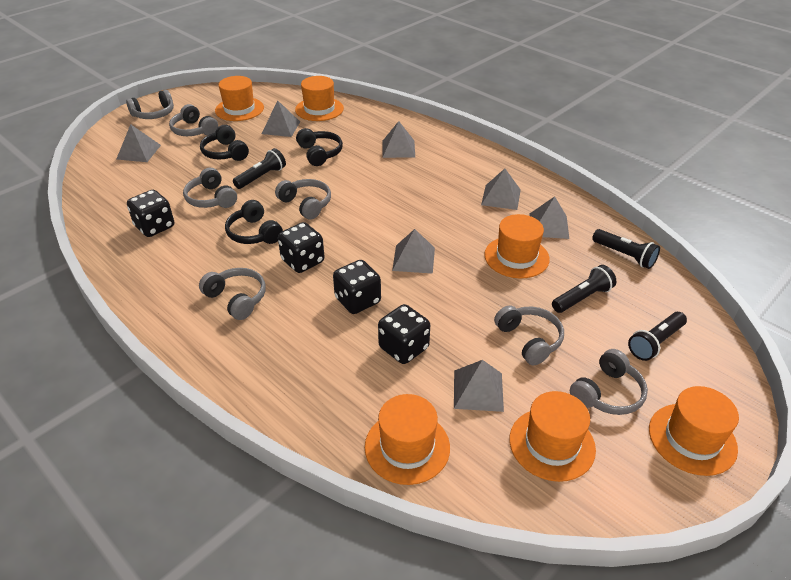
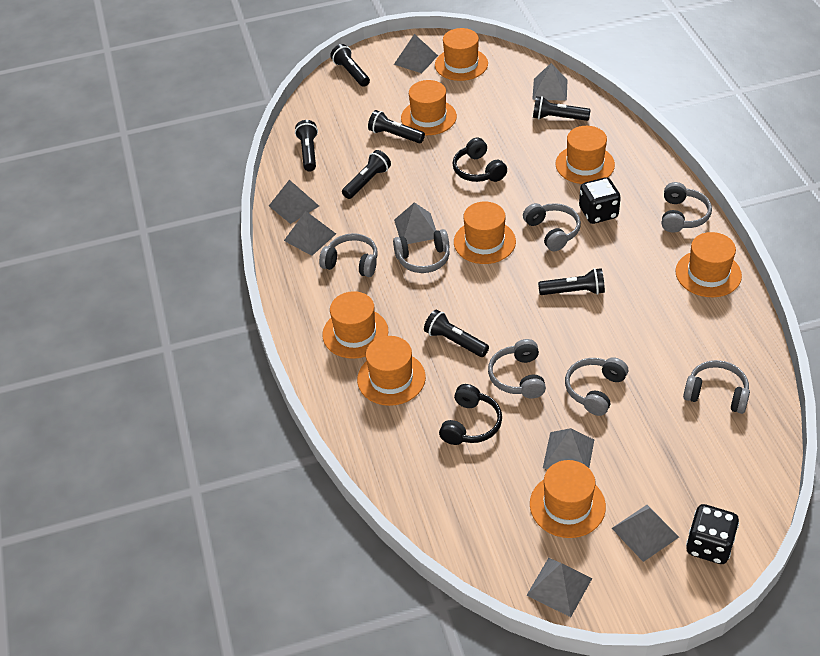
black dice: [127,190,174,237] [278,222,325,273] [333,260,381,314] [378,304,430,364] = 4 -> [579,177,621,224] [686,504,739,564] = 2
black flashlight: [233,148,286,189] [552,265,616,313] [592,229,660,269] [628,312,687,361] = 4 -> [295,120,318,171] [330,44,370,87] [342,150,391,199] [368,110,425,143] [424,310,489,357] [533,96,591,121] [538,268,605,295] = 7
black headphones: [200,125,249,161] [225,200,283,244] [296,128,343,166] = 3 -> [439,384,502,445] [453,138,507,182] = 2
grey pyramid: [117,124,161,162] [261,100,300,137] [382,121,415,158] [392,229,435,274] [454,360,504,412] [481,169,521,210] [529,196,569,239] = 7 -> [269,180,319,224] [284,211,336,256] [394,34,438,73] [394,202,436,244] [527,558,592,617] [532,63,568,101] [543,428,594,469] [612,505,679,562] = 8
orange hat: [215,76,264,121] [295,76,344,121] [365,394,450,485] [484,214,550,278] [509,391,596,482] [649,386,739,476] = 6 -> [322,291,389,359] [357,336,426,406] [401,80,457,135] [435,28,488,81] [454,202,516,264] [530,460,606,538] [555,126,615,184] [676,232,742,297] = 8

